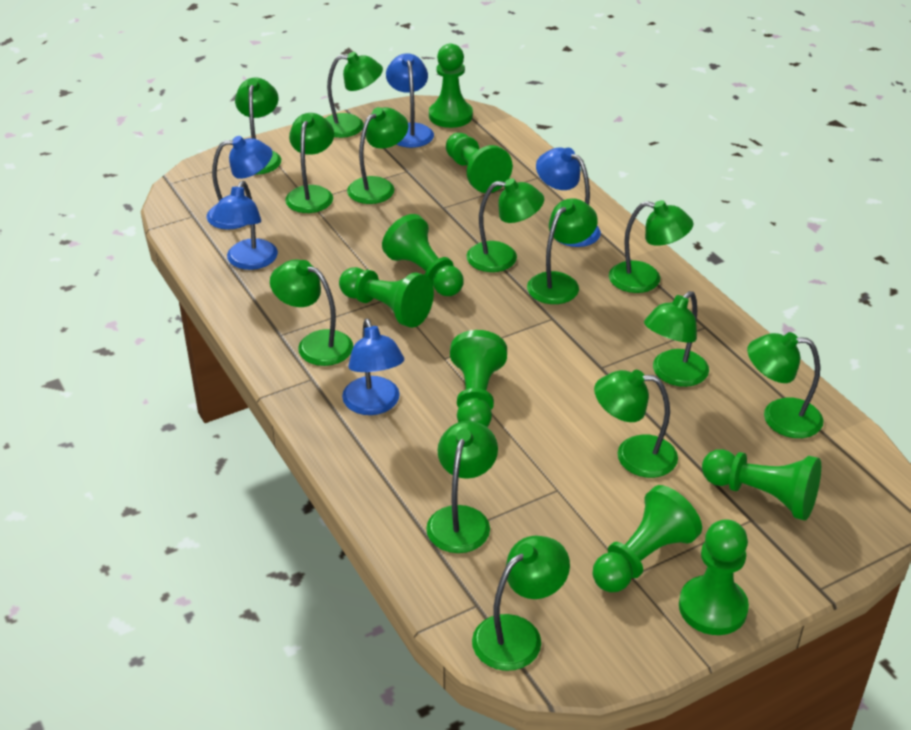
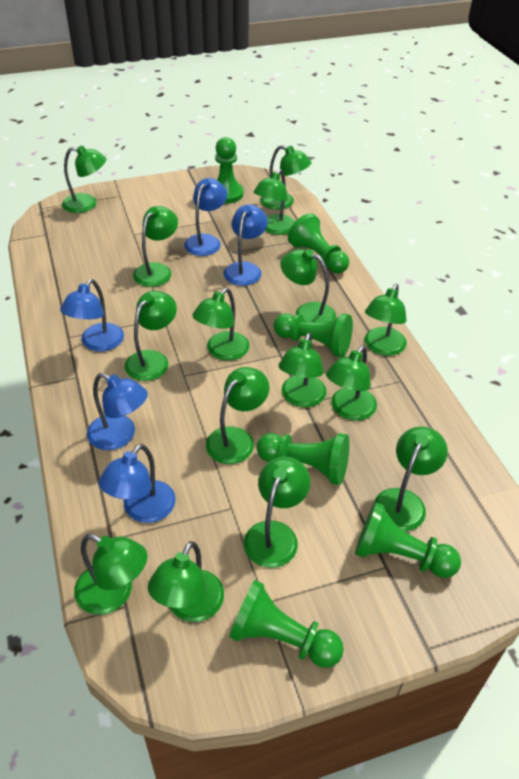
green lamp: [235,77,281,175] [270,259,353,366] [285,113,334,213] [325,52,383,138] [347,107,408,204] [426,421,498,553] [466,178,544,272] [472,536,570,671] [527,198,598,304] [594,370,678,478] [609,200,694,293] [644,291,709,387] [747,332,823,438] = 13 -> [62,145,106,213] [74,534,148,615] [125,291,177,381] [133,206,178,287] [148,541,224,622] [192,288,250,361] [206,367,269,464] [244,457,310,568] [254,169,295,235] [260,145,311,210] [279,333,327,407] [280,249,336,322] [326,345,377,421] [365,284,407,356] [374,426,448,531] = 15
green pawn: [339,267,434,328] [382,214,464,296] [429,44,473,128] [446,133,513,193] [450,330,507,427] [593,485,702,592] [679,519,749,635] [702,449,821,521] = 8 -> [215,137,243,204] [229,580,344,668] [257,433,350,485] [273,313,353,358] [288,213,349,273] [355,502,461,578] = 6

